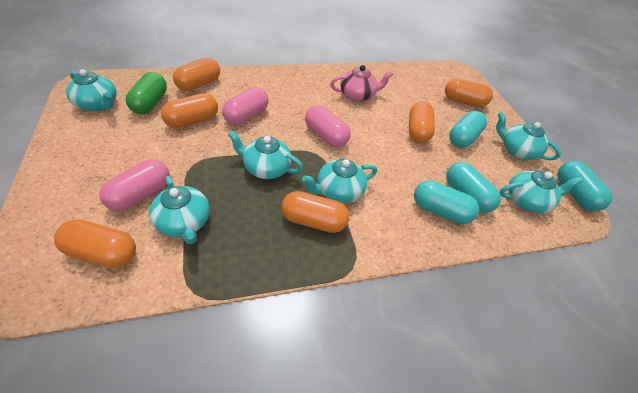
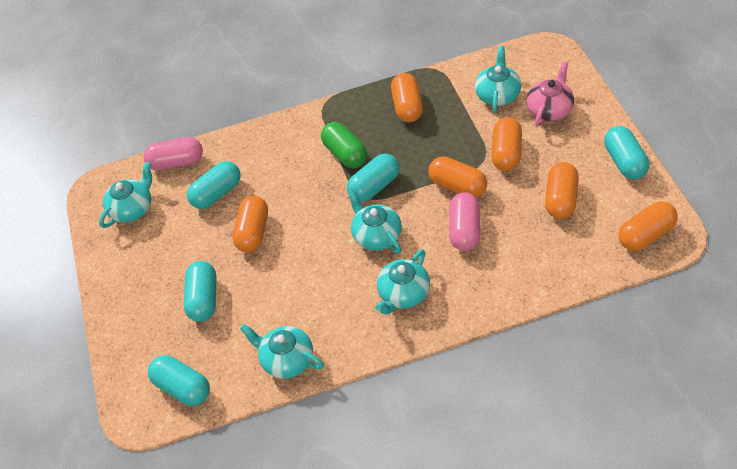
pink capsule: [99,159,170,211] [222,87,269,125] [305,106,351,147] = 3 -> [143,137,203,170] [449,192,480,251] = 2
turquoise capsule: [414,180,479,224] [446,162,501,213] [449,111,487,148] [557,161,612,211] = 4 -> [148,355,210,406] [184,261,217,322] [187,161,241,209] [347,154,399,202] [604,126,649,179] = 5
turquoise teapot: [66,69,117,111] [149,176,209,244] [227,130,303,179] [302,159,377,203] [496,112,561,160] [500,171,582,213] = 6 -> [99,161,152,228] [240,324,324,379] [348,189,402,254] [375,249,430,315] [475,46,521,113] = 5

